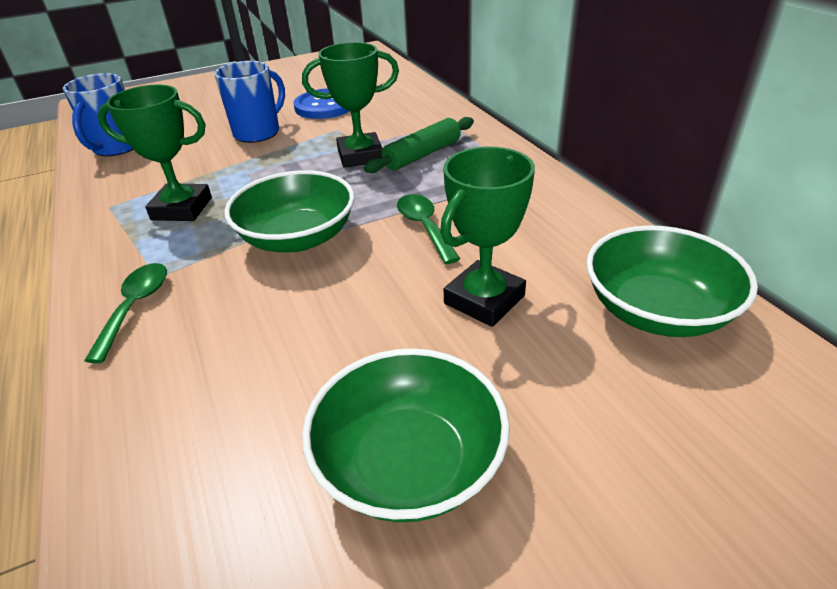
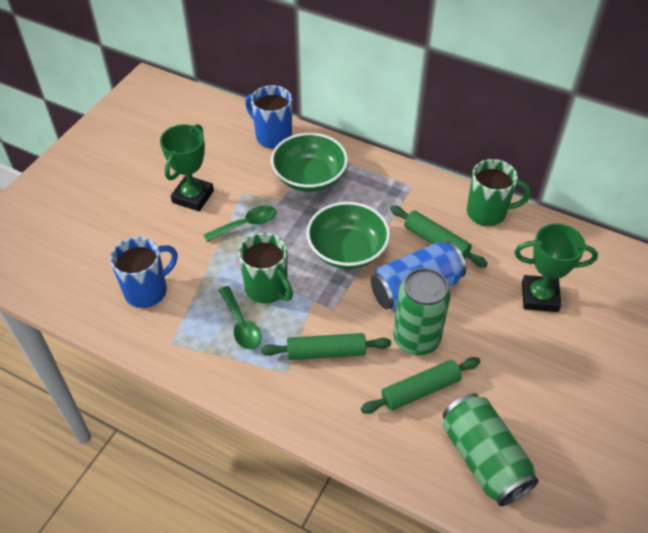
blue button: [293,88,349,119] = 1 -> none = 0
blue can: none = 0 -> [371,242,466,311] = 1
green bowl: [224,170,355,252] [302,348,510,522] [586,225,758,337] = 3 -> [271,133,348,192] [306,202,390,269] = 2
green can: none = 0 -> [393,268,450,355] [443,393,539,506] = 2
green mug: none = 0 -> [238,233,293,303] [467,159,531,226] = 2
green rolling pin: [364,117,474,173] = 1 -> [261,333,391,360] [361,357,481,414] [390,205,488,268] = 3
green trophy: [97,85,212,221] [302,42,399,168] [440,147,535,327] = 3 -> [160,124,214,211] [514,223,598,312] = 2

